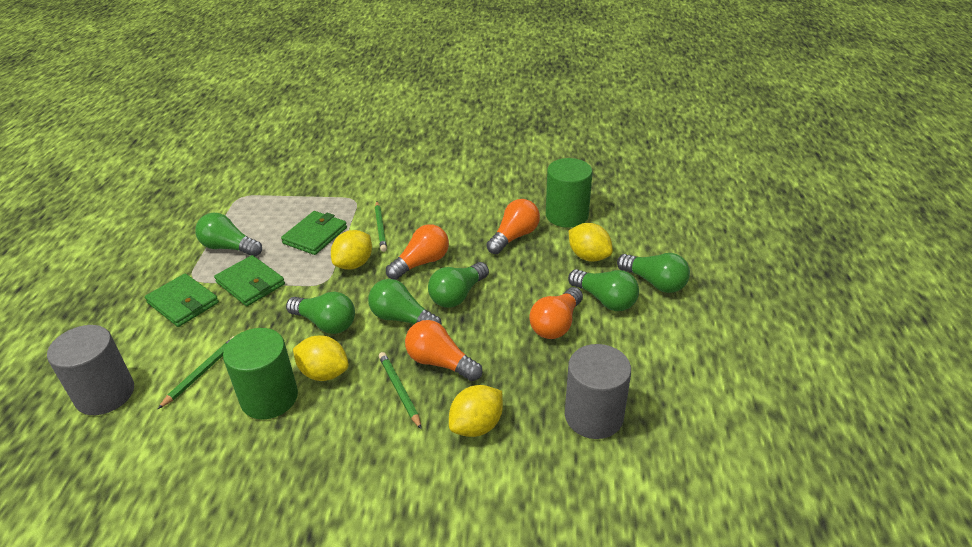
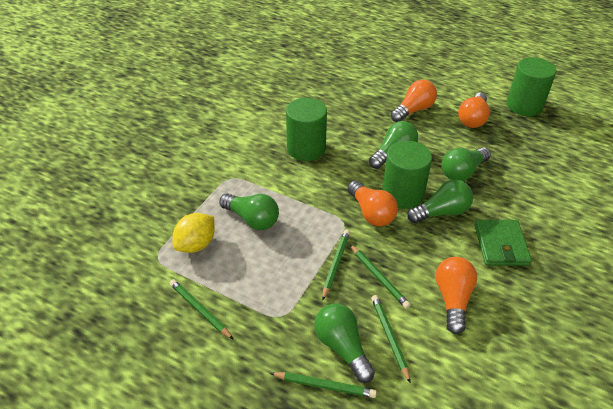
green cylinder: [223,328,298,419] [546,158,593,228] = 2 -> [286,98,327,161] [382,141,432,209] [506,57,557,116] = 3
green light bulb: [195,213,262,257] [286,292,355,334] [368,279,442,325] [428,262,489,308] [568,269,639,311] [617,253,690,293] = 6 -> [219,193,279,230] [314,303,375,383] [369,121,418,169] [407,180,473,223] [441,147,491,181] = 5
green pencil: [158,336,235,409] [375,201,387,252] [379,352,422,429] = 3 -> [170,279,234,340] [270,372,377,398] [322,230,350,301] [350,244,411,309] [371,295,411,384] = 5
green wallet: [145,274,219,327] [214,255,285,306] [281,211,347,255] = 3 -> [475,220,532,266] = 1
grey cylinder: [47,325,134,415] [565,344,631,439] = 2 -> none = 0
yellow lemon: [293,335,349,381] [331,230,372,270] [449,385,503,437] [569,223,613,262] = 4 -> [173,213,215,253] = 1

